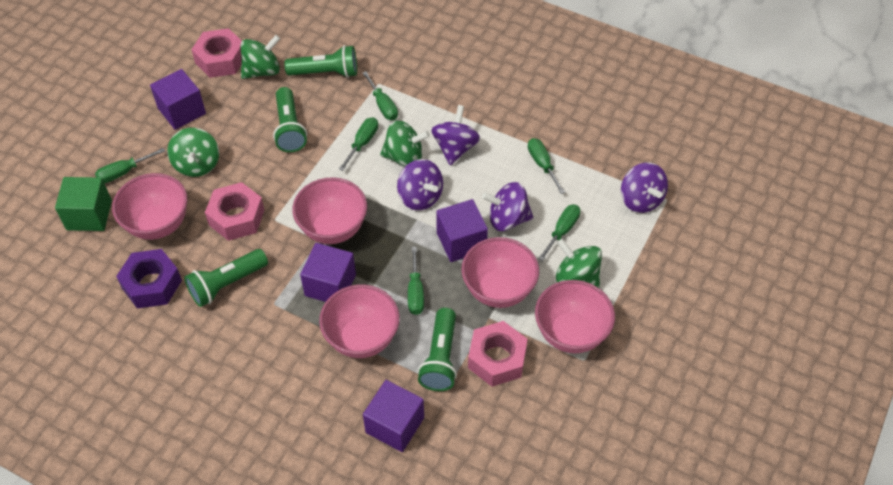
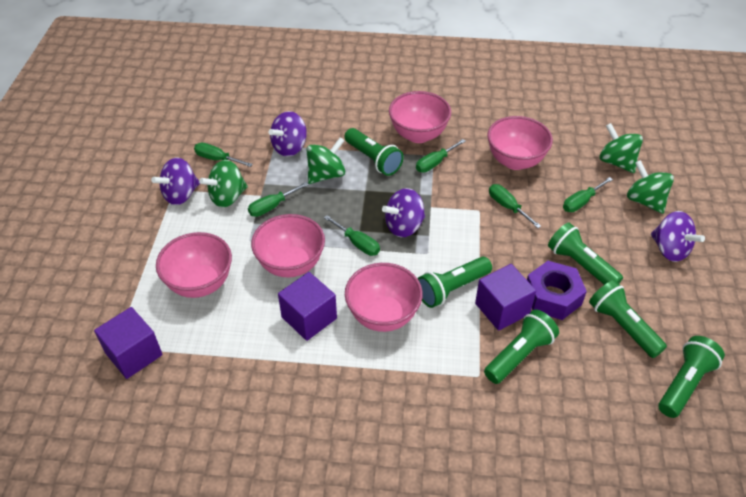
green cube: [55,177,112,231] = 1 -> none = 0
green flashlight: [184,249,268,307] [273,87,307,152] [285,45,357,78] [418,308,457,391] = 4 -> [344,128,404,176] [417,257,492,308] [484,309,559,384] [548,222,623,285] [589,280,667,358] [658,336,725,418] = 6
pink nut: [191,28,242,78] [205,182,264,241] [468,321,528,387] = 3 -> none = 0
purple cube: [150,69,206,130] [300,243,356,302] [363,380,424,452] [436,199,488,262] = 4 -> [94,307,163,379] [278,272,337,341] [475,264,536,331] = 3

